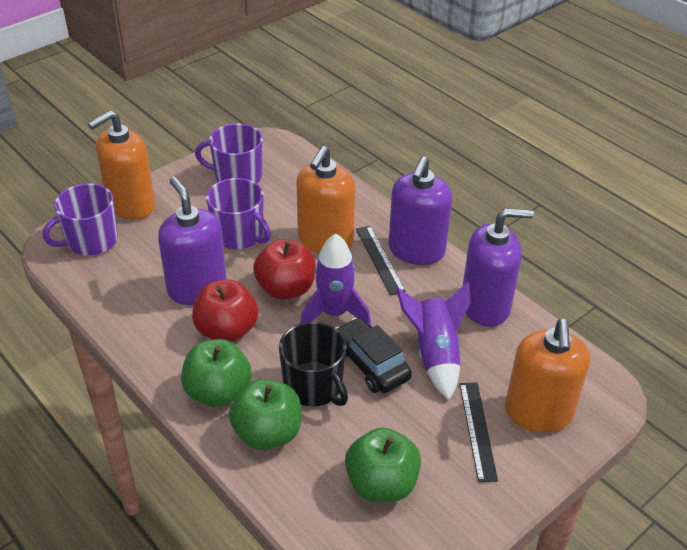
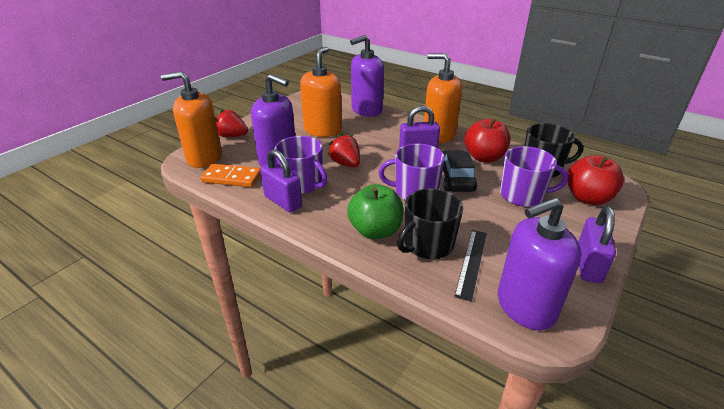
black mug: [279,322,348,407] = 1 -> [397,189,463,259] [524,123,583,177] = 2
black ruler: [356,226,406,296] [460,383,498,482] = 2 -> [454,230,487,302] = 1
green apple: [181,339,252,407] [229,379,301,450] [345,427,421,502] = 3 -> [347,184,403,239] = 1
orange domino: none = 0 -> [200,164,261,187] = 1
purple padlock: none = 0 -> [260,149,302,213] [399,106,440,148] [578,206,616,283] = 3
purple rocket: [301,233,371,326] [396,282,470,400] = 2 -> none = 0
red strawberry: none = 0 -> [215,109,248,137] [327,133,360,167] = 2

